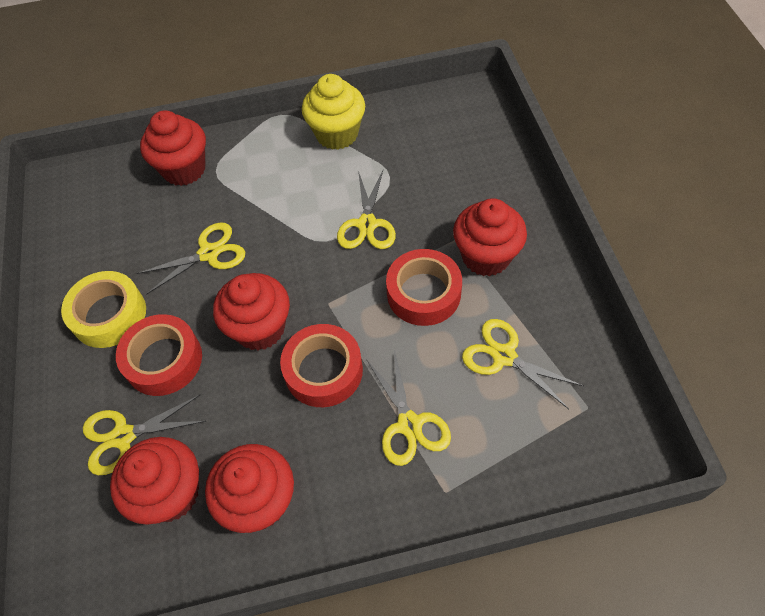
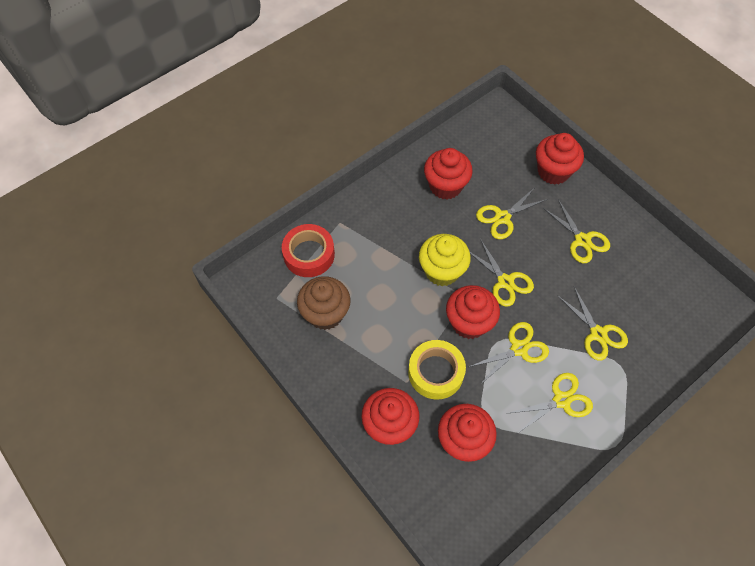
brown cupcake: none = 0 -> [297,276,350,330] = 1
red tape: [116,314,202,396] [280,324,363,407] [386,249,462,326] = 3 -> [282,224,335,277] = 1
yellow scissors: [83,395,206,475] [136,222,245,294] [337,171,396,249] [366,350,451,466] [462,319,583,409] = 5 -> [469,322,549,385] [470,239,534,307] [476,188,548,239] [507,373,593,434] [543,199,610,263] [557,287,628,360] = 6

